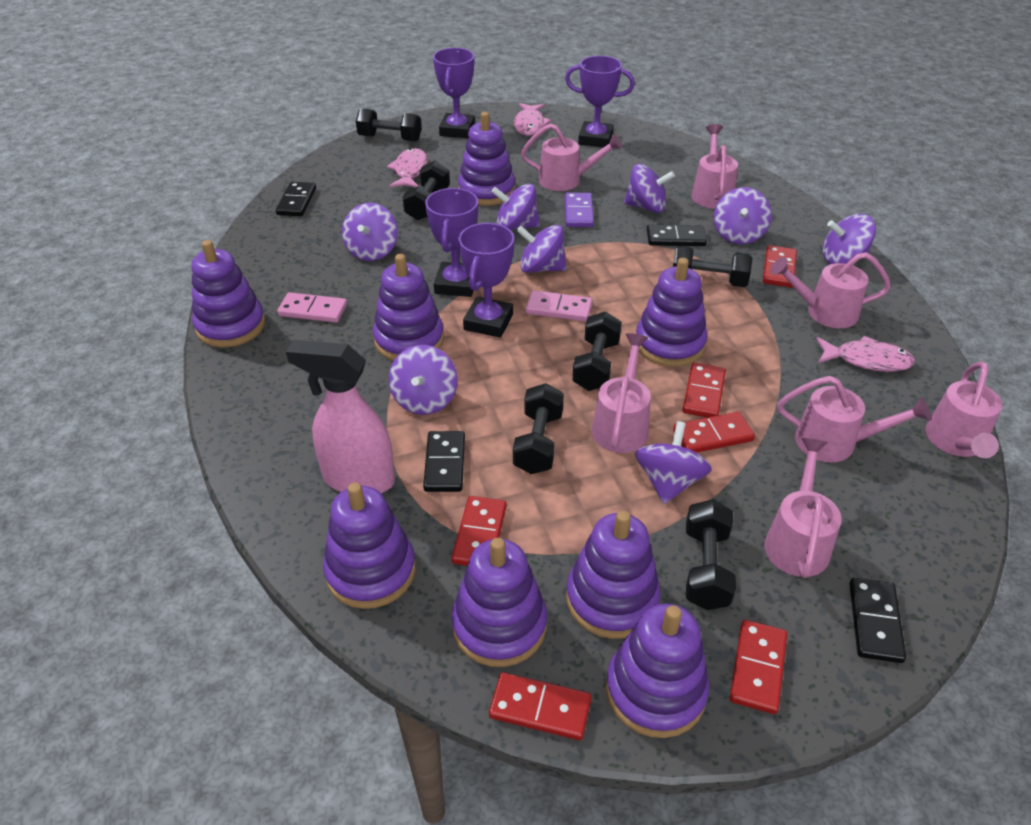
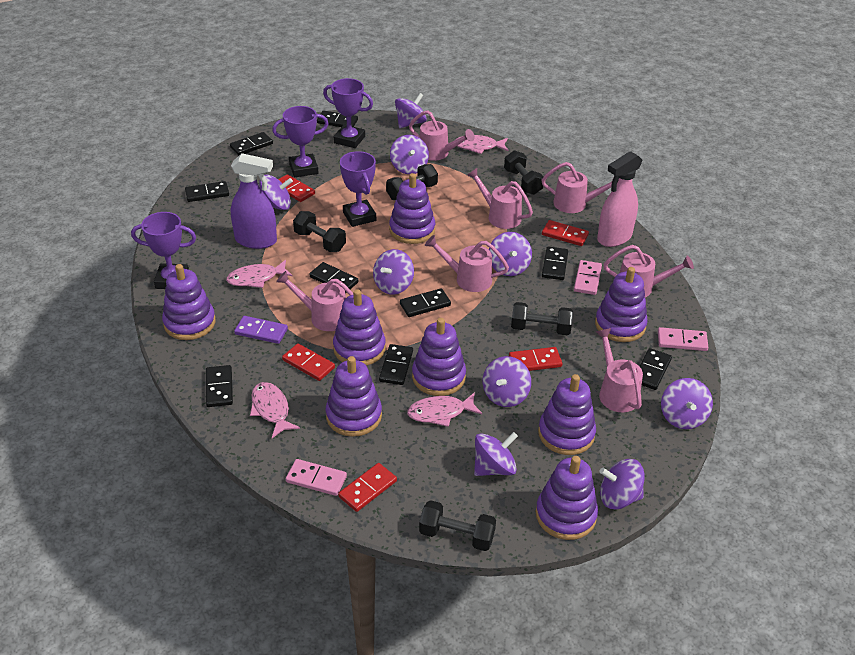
black domino: [276,182,316,216] [423,431,465,492] [647,225,707,246] [849,578,906,663] = 4 -> [185,181,229,202] [206,365,233,407] [230,132,273,155] [310,262,358,294] [317,111,358,127] [379,344,413,385] [400,288,451,317] [542,247,568,280] [639,348,672,390] = 9
black dumbbell: [356,108,421,142] [403,161,450,220] [513,383,564,474] [572,311,622,391] [673,246,753,287] [686,500,736,610] = 6 -> [293,211,346,252] [386,164,438,200] [419,500,496,551] [504,150,544,195] [511,302,573,335] = 5
pink domino: [277,292,347,323] [526,290,592,322] = 2 -> [286,459,347,496] [574,260,602,295] [658,327,708,351] = 3
pink fish: [387,148,428,188] [514,103,551,136] [817,336,915,372] = 3 -> [226,260,292,288] [250,382,300,438] [407,392,482,427] [455,135,508,154] = 4
purple spinning top: [342,203,398,261] [389,345,458,415] [491,184,540,230] [516,225,566,273] [624,164,675,213] [635,421,712,504] [714,187,772,244] [823,214,876,264] = 8 -> [259,175,293,210] [373,249,414,295] [390,135,429,174] [395,93,427,128] [474,432,518,476] [483,356,531,407] [489,232,532,276] [600,459,645,510] [661,378,713,429] = 9
purple spray bottle: none = 0 -> [231,153,277,249] = 1
red domino: [452,496,507,566] [489,672,592,740] [673,412,755,453] [683,363,726,418] [730,620,787,714] [763,245,797,288] = 6 -> [278,174,315,202] [282,343,335,381] [338,463,397,512] [509,347,562,371] [542,220,589,246] = 5

